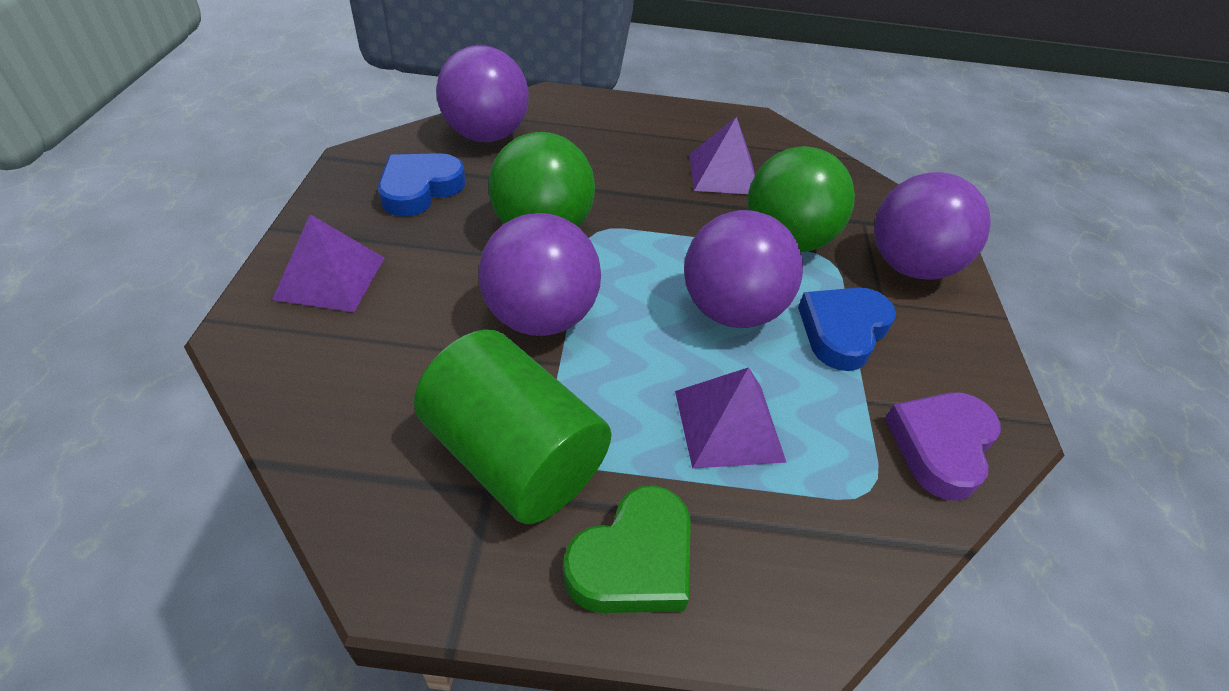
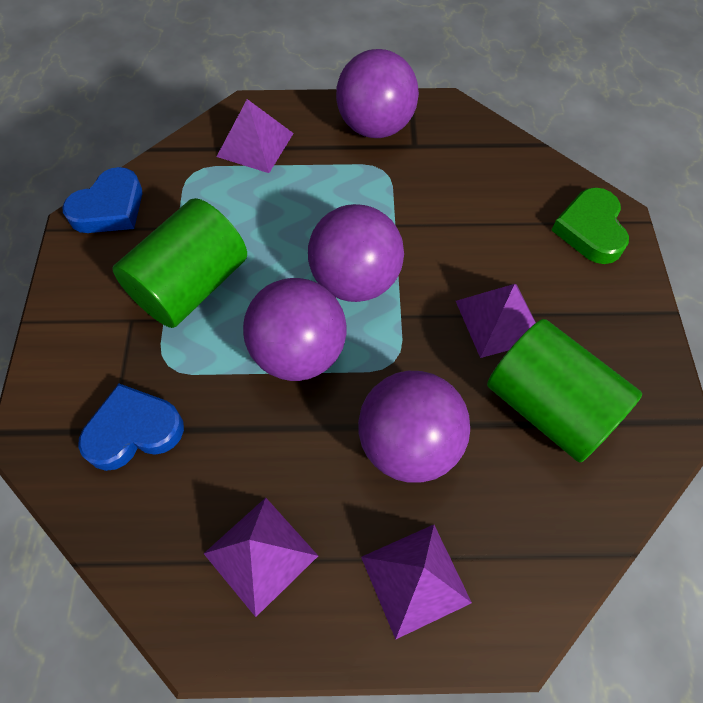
green ball: [489,132,595,227] [748,146,855,252] = 2 -> none = 0
green cylinder: [414,329,612,524] = 1 -> [112,198,247,328] [487,319,642,463] = 2
purple heart: [885,392,1001,501] = 1 -> none = 0
purple pyramid: [272,214,384,312] [675,367,787,469] [689,117,755,194] = 3 -> [204,498,318,617] [217,99,294,173] [361,525,472,640] [456,284,536,358] = 4

